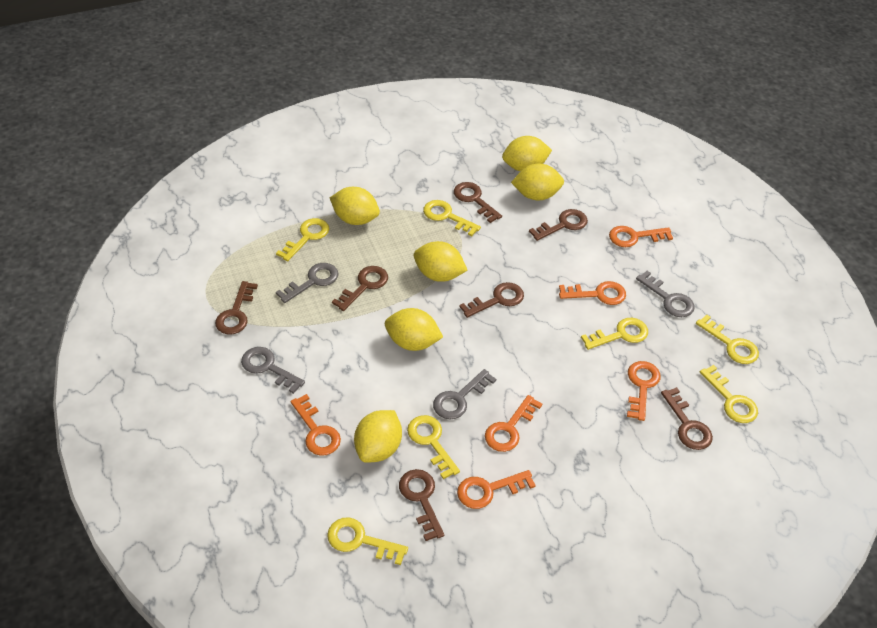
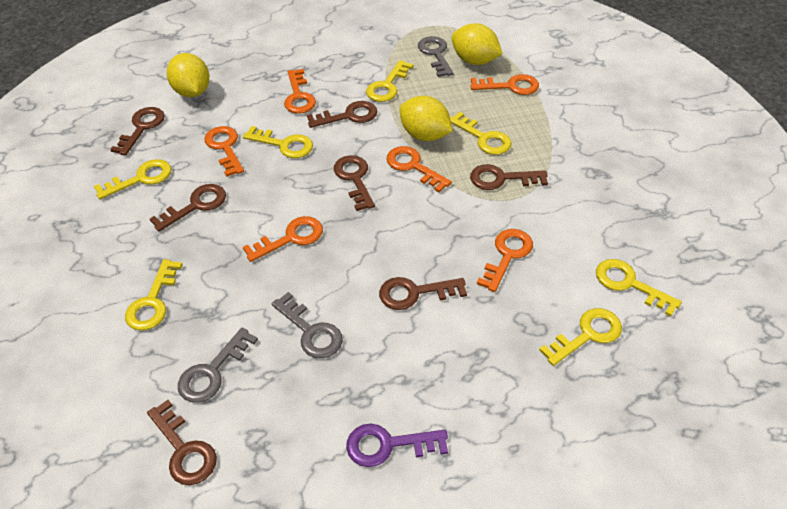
grey key: [241,347,305,394] [276,263,339,303] [433,369,496,419] [636,271,695,317] = 4 -> [178,328,258,403] [272,292,343,358] [418,36,454,77] = 3
purple key: none = 0 -> [346,424,448,467] = 1
yellow lemon: [330,187,380,225] [354,410,402,463] [385,308,443,351] [414,241,467,282] [502,136,552,171] [511,164,564,201] = 6 -> [167,53,210,97] [399,96,453,141] [451,23,503,65] = 3

